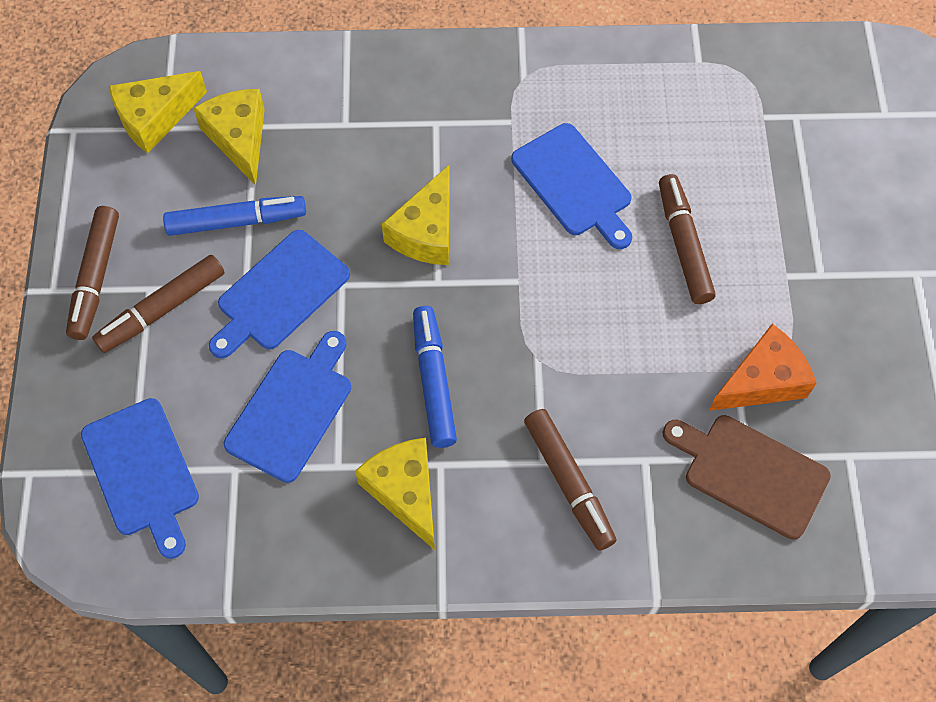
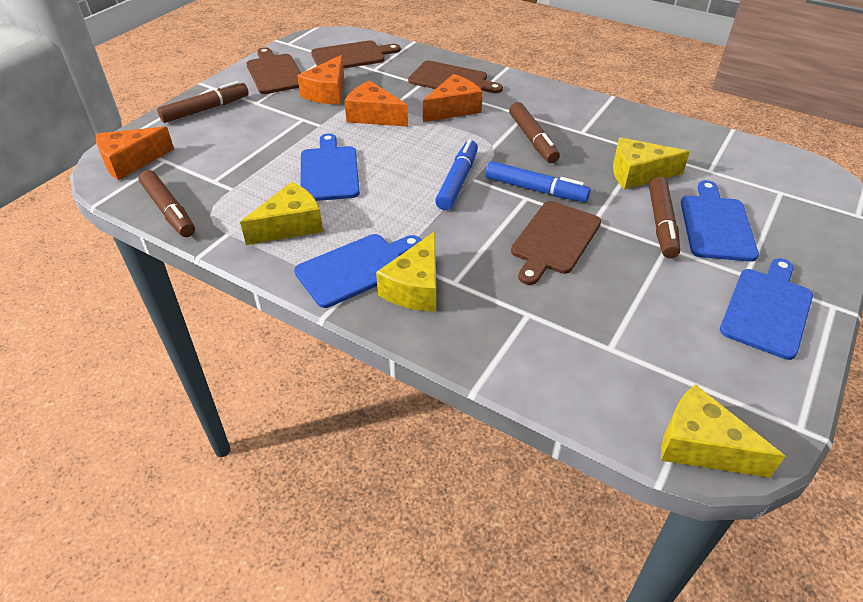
brown cutting board: [662,415,831,540] = 1 -> [246,47,301,94] [311,40,401,69] [408,61,503,93] [511,201,601,285] = 4
orange cheese: [709,324,816,411] = 1 -> [96,127,174,180] [297,55,344,105] [344,81,408,127] [423,74,483,122] = 4

